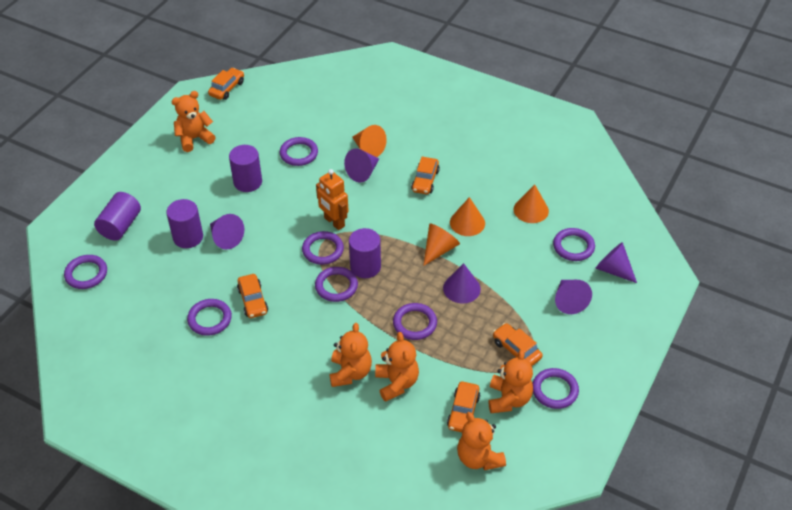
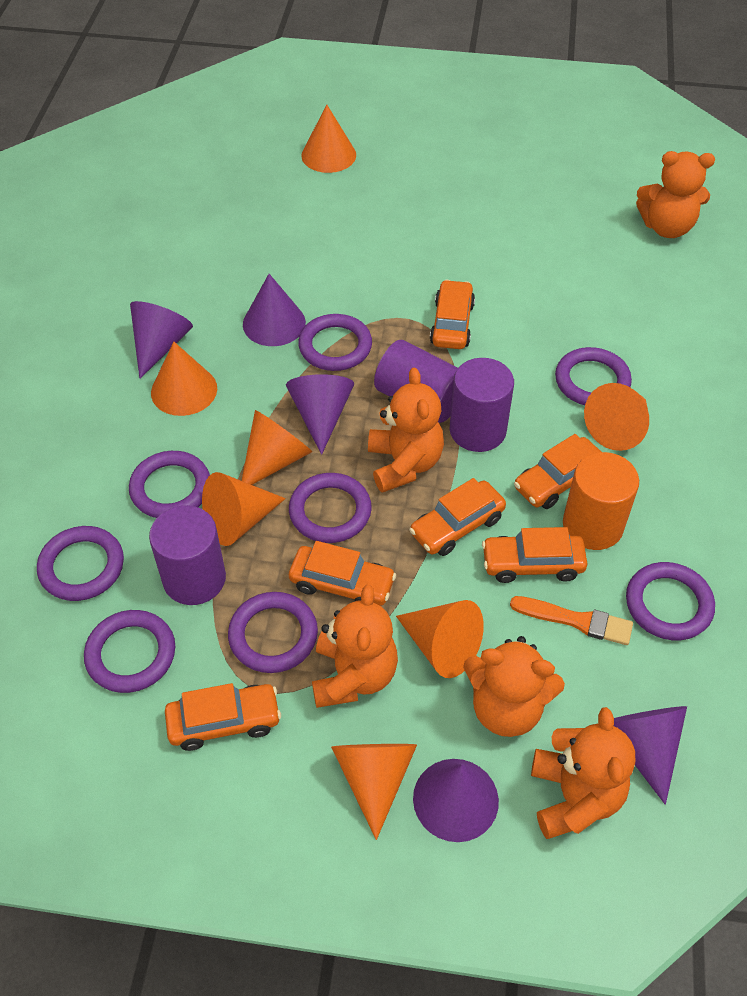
orange brush: none = 0 -> [510,596,633,645] = 1
orange car: [208,68,244,100] [237,274,268,318] [411,157,440,194] [447,382,480,432] [493,323,543,366] = 5 -> [165,683,281,751] [289,541,396,606] [409,478,506,556] [430,280,475,349] [482,527,587,583] [514,434,601,509] = 6
orange cone: [352,125,387,157] [423,224,460,266] [450,197,485,236] [514,184,549,223] = 4 -> [151,342,217,416] [202,472,286,546] [242,410,312,485] [301,105,356,173] [331,744,417,840] [396,600,484,678] [584,383,649,451] = 7
orange cylinder: none = 0 -> [563,452,639,550] = 1
orange robot: [316,169,349,230] = 1 -> none = 0
purple cylinder: [94,192,141,241] [166,199,203,248] [229,145,262,192] [349,228,381,278] = 4 -> [149,505,226,605] [374,340,458,423] [450,358,514,452] = 3

